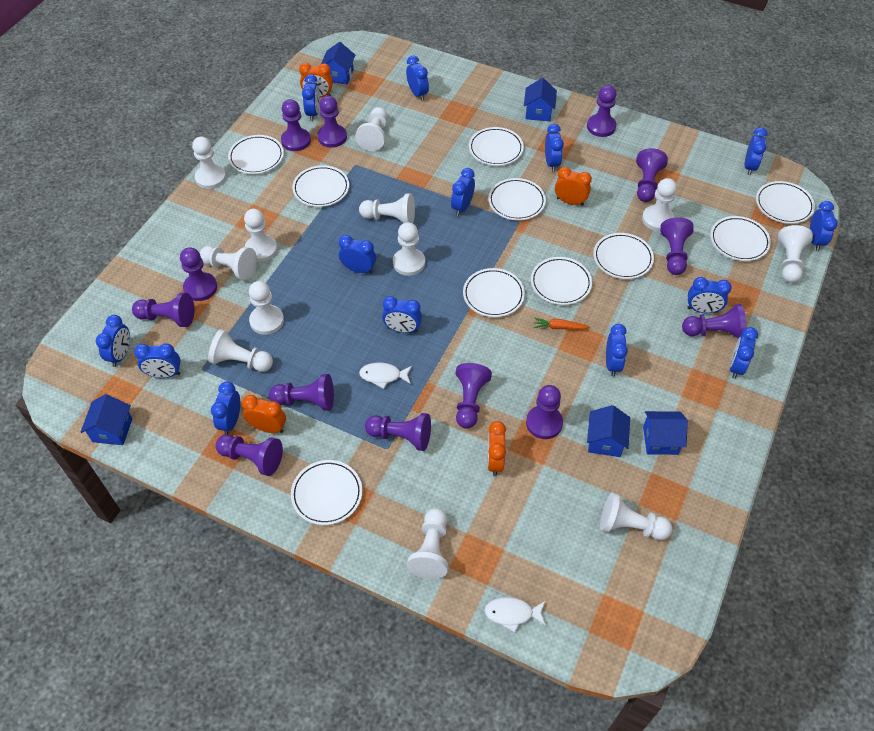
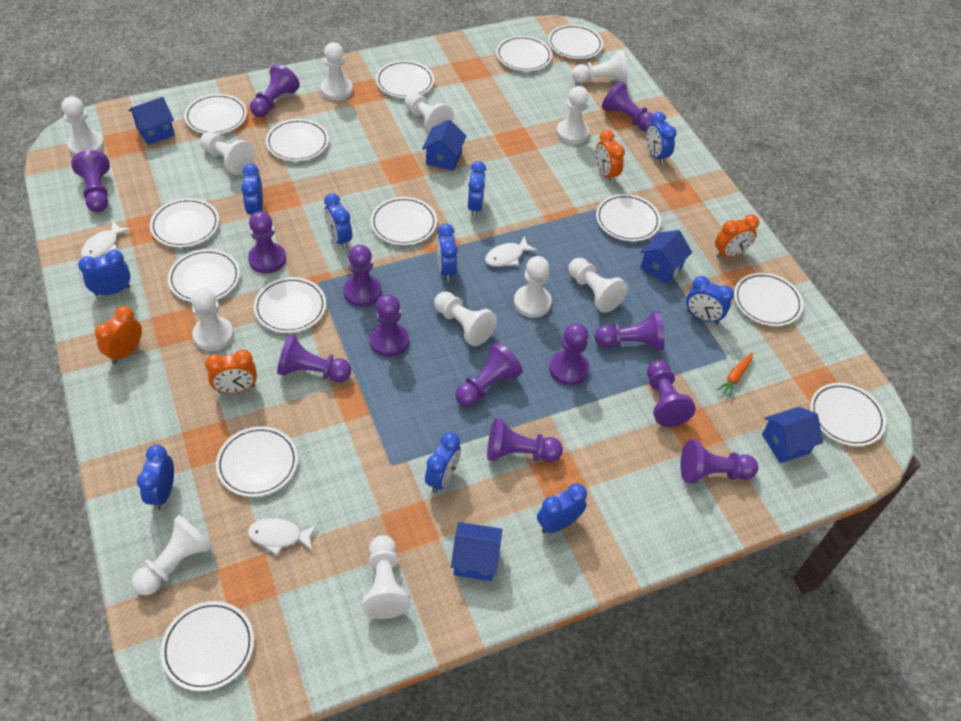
blue clock: [96,315,130,367] [134,343,181,378] [211,381,240,435] [302,74,320,121] [339,235,376,274] [382,296,422,333] [406,56,429,101] [451,168,475,216] [545,124,564,172] [606,324,628,377] [687,277,732,313] [729,327,758,379] [744,127,768,175] [810,201,838,251] = 14 -> [78,250,130,296] [137,445,174,510] [241,164,263,215] [324,193,352,249] [425,432,461,493] [437,224,458,282] [468,161,486,217] [537,483,587,533] [646,112,677,165] [686,276,734,324] = 10
white fish: [359,362,412,389] [484,597,546,633] = 2 -> [81,221,131,258] [248,518,318,555] [485,236,537,267] = 3
white plate: [228,135,284,174] [291,460,362,525] [292,165,349,207] [463,268,525,317] [469,127,524,166] [488,178,546,220] [531,257,592,305] [593,233,654,279] [710,216,771,261] [756,181,815,224] = 10 -> [150,198,219,247] [160,601,254,691] [168,249,240,302] [184,94,247,134] [216,426,298,497] [254,277,326,333] [266,119,329,161] [371,197,437,245] [376,60,434,98] [496,36,552,71] [548,24,603,59] [596,194,661,241] [734,273,803,326] [810,383,886,446] = 14

